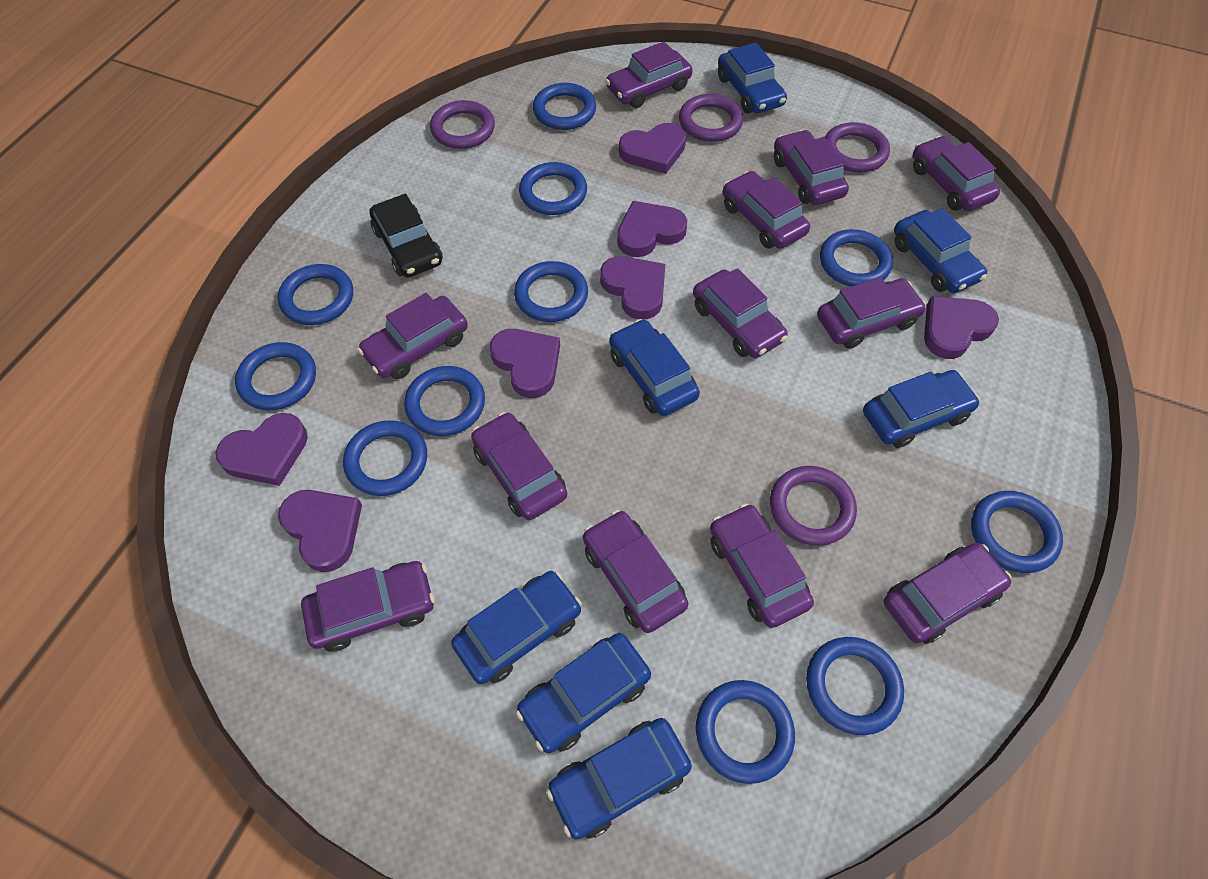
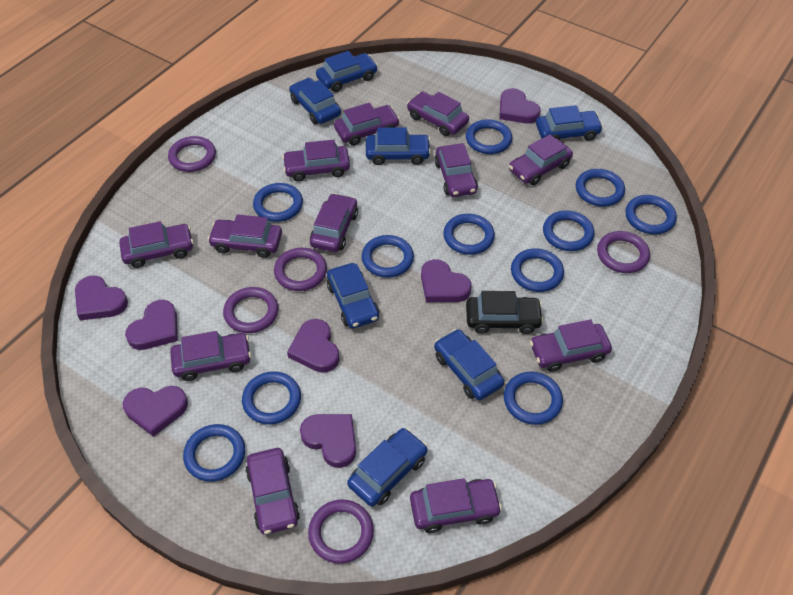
purple ring: [430,100,495,149] [679,94,743,142] [770,466,857,546] [825,122,890,173] = 4 -> [168,136,216,172] [223,287,278,333] [274,248,327,291] [308,499,374,564] [597,231,650,273] = 5

